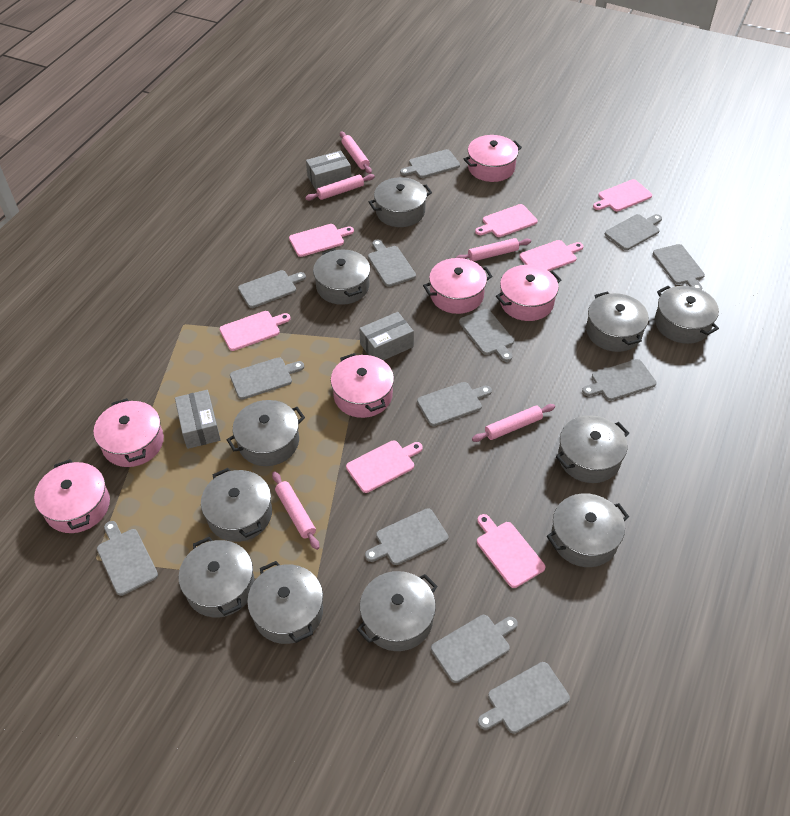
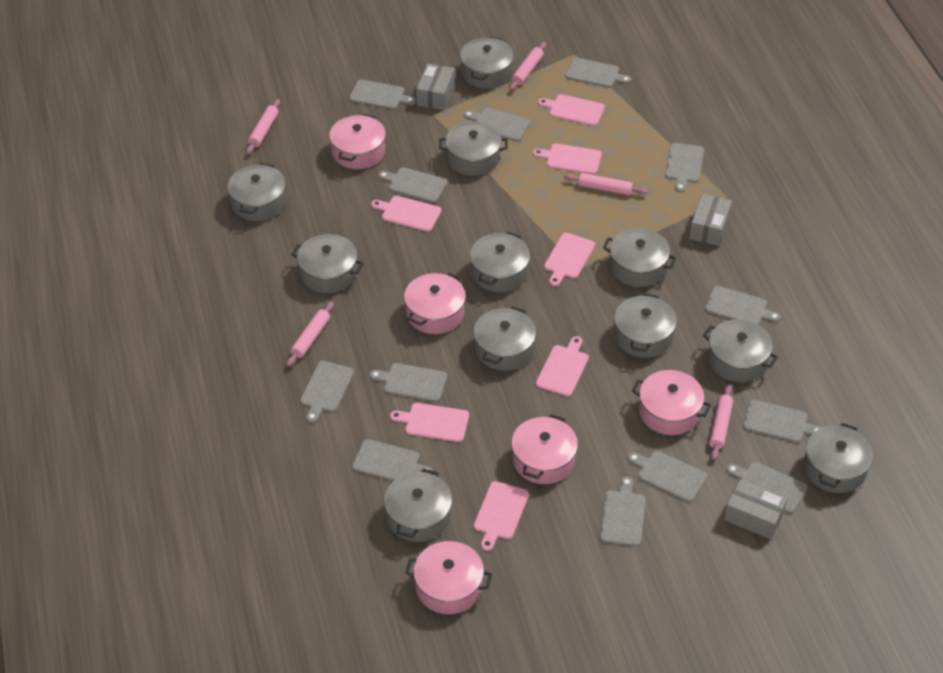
pink pot: [34,459,110,533] [94,398,164,467] [331,353,394,418] [423,258,492,314] [464,135,522,182] [496,265,561,321] = 6 -> [329,114,386,169] [404,273,466,334] [405,541,492,614] [511,414,578,484] [632,370,711,435] = 5

